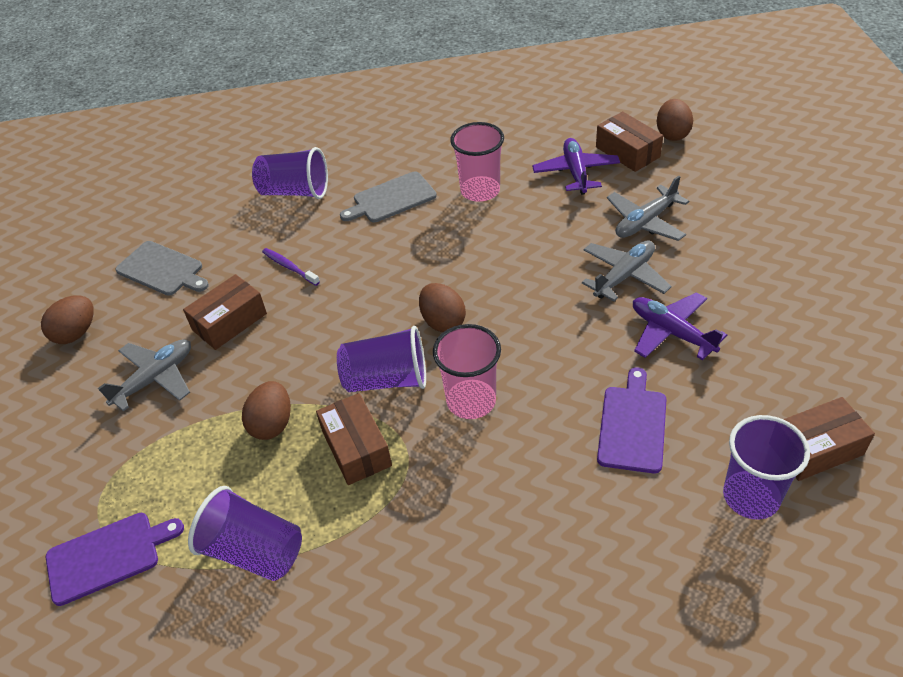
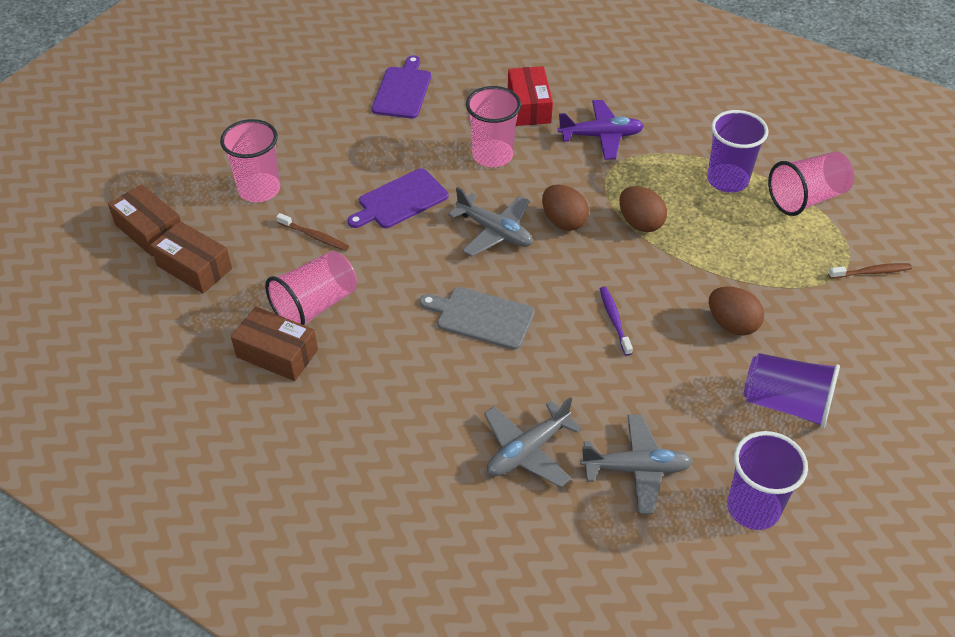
brown box: [183,274,267,350] [316,393,392,485] [596,111,663,172] [783,397,875,481] = 4 -> [108,184,181,256] [150,221,232,294] [231,306,318,381] = 3
brown egg: [41,295,94,344] [242,381,291,440] [419,283,466,332] [657,99,693,141] = 4 -> [542,184,589,231] [619,186,667,232] [709,286,764,335] = 3
brown toothbrush: none = 0 -> [276,213,349,251] [828,263,912,279] = 2
grey cutting board: [115,241,209,296] [340,171,437,222] = 2 -> [420,287,535,350] = 1
pink cup: [433,324,501,419] [450,122,504,202] = 2 -> [220,119,280,202] [265,251,357,325] [466,86,521,167] [768,152,854,216] = 4
purple cup: [188,486,302,581] [252,147,328,199] [337,326,426,392] [723,415,810,520] = 4 -> [707,110,768,193] [727,431,808,530] [743,353,840,428] = 3
purple plane: [532,138,620,195] [633,292,727,360] = 2 -> [558,100,644,160] = 1
red box: none = 0 -> [508,66,553,126] = 1

